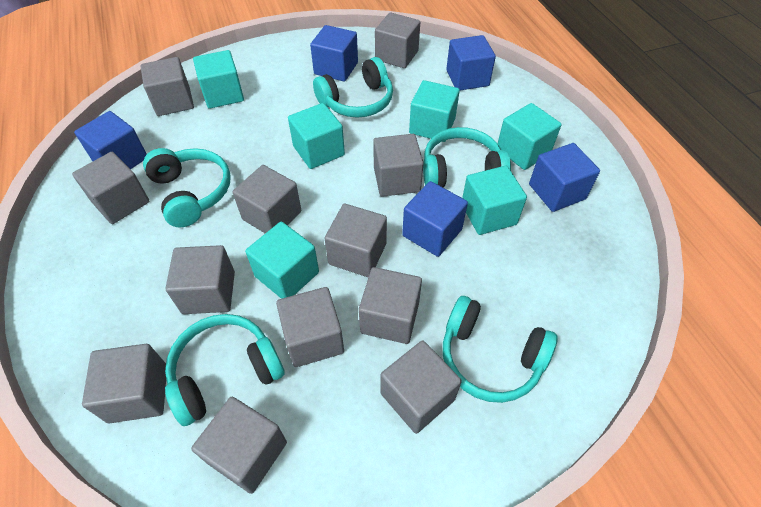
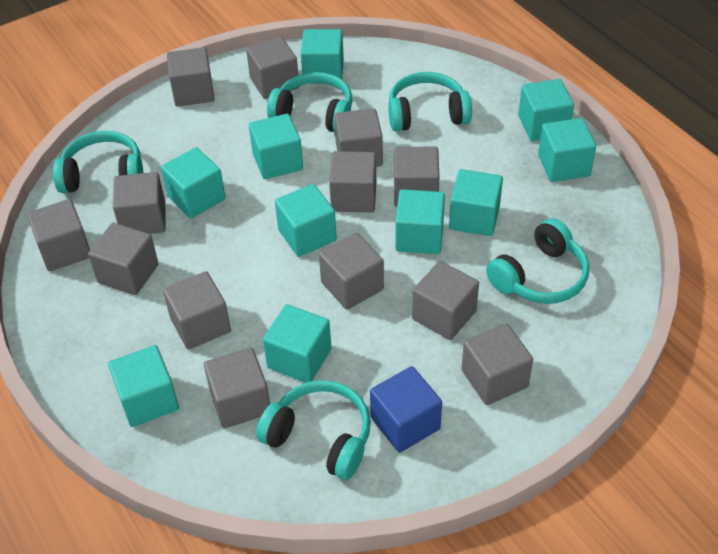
blue cube: [74,111,147,169] [310,25,358,81] [402,181,468,257] [446,35,496,90] [529,143,600,212] = 5 -> [370,366,442,453] = 1
grey cube: [72,152,149,224] [82,344,166,423] [140,57,194,116] [165,245,235,314] [191,397,287,494] [233,165,301,233] [276,287,344,367] [324,204,387,277] [359,267,422,344] [373,134,424,197] [375,12,420,68] [381,340,462,434] = 12 -> [27,199,90,271] [88,223,159,295] [113,172,165,234] [163,271,231,350] [167,47,215,107] [204,348,270,428] [246,37,299,99] [319,233,384,310] [329,151,376,212] [334,108,383,167] [394,147,440,207] [412,261,479,340] [462,323,533,405] = 13
turquoise cube: [193,50,244,109] [245,222,319,299] [288,103,345,169] [409,80,460,142] [462,166,527,235] [498,103,561,170] = 6 -> [108,345,179,427] [161,147,225,219] [249,114,303,179] [263,304,331,383] [275,184,337,257] [301,29,344,84] [395,189,445,254] [449,169,503,236] [518,79,574,141] [538,118,596,182] = 10

